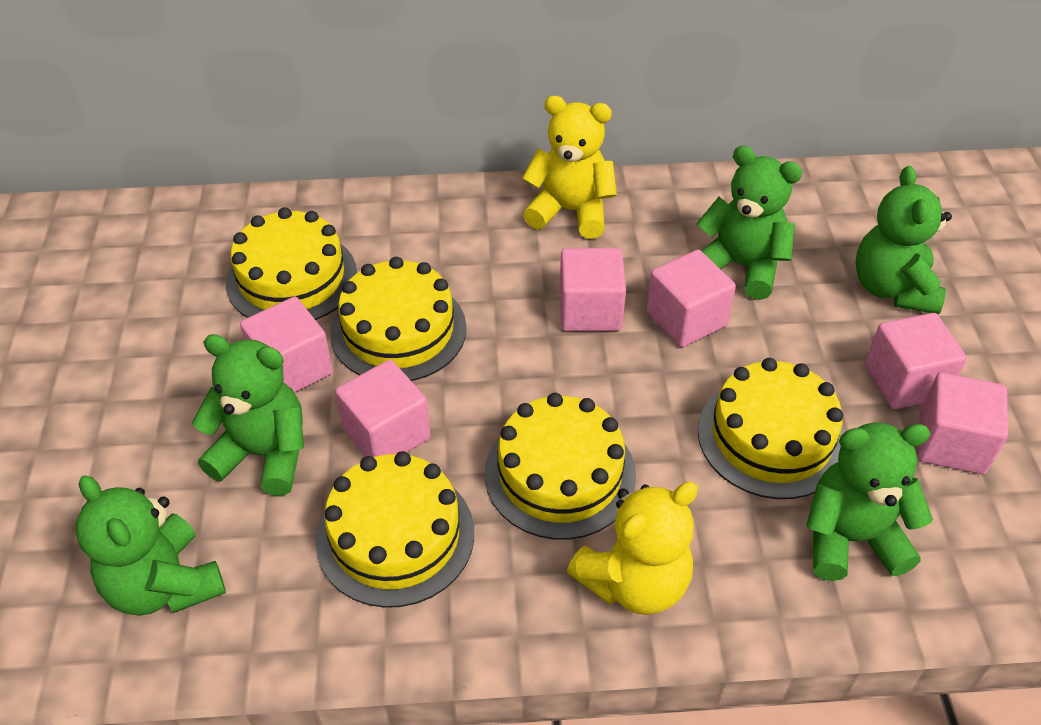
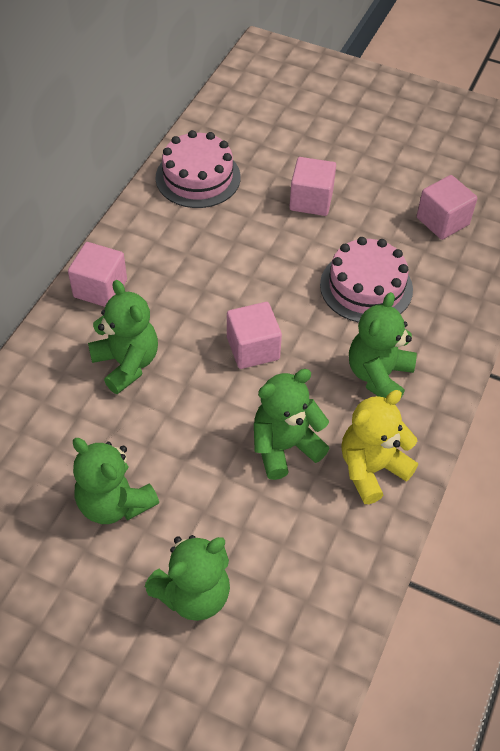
pink cake: none = 0 -> [156,130,241,208] [320,237,413,323] = 2
pink cube: [240,297,333,393] [335,360,431,457] [560,248,626,331] [646,250,736,347] [865,313,967,409] [918,373,1008,474] = 6 -> [68,242,127,307] [227,302,282,369] [289,157,336,216] [417,175,477,240] = 4
yellow cake: [226,207,357,320] [316,451,474,608] [330,257,467,381] [485,393,636,540] [698,358,844,499] = 5 -> none = 0
yellow teddy bear: [522,96,617,239] [567,482,698,615] = 2 -> [341,390,418,504] = 1

